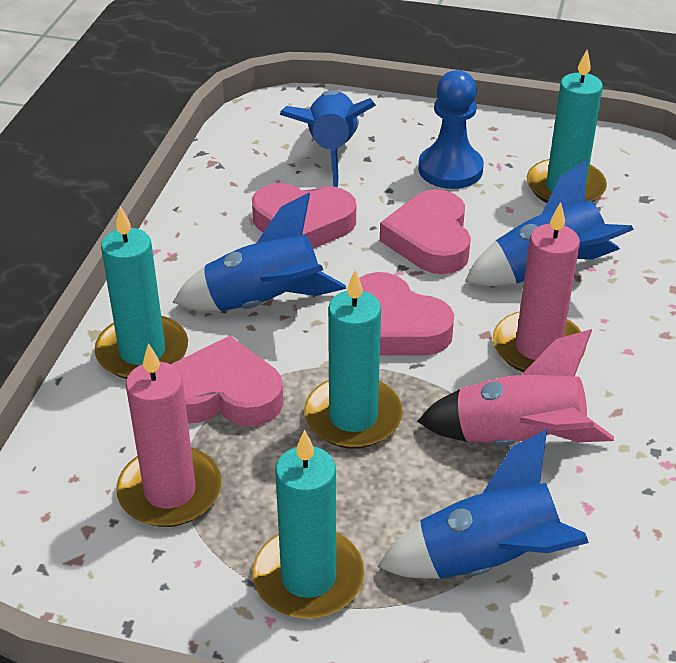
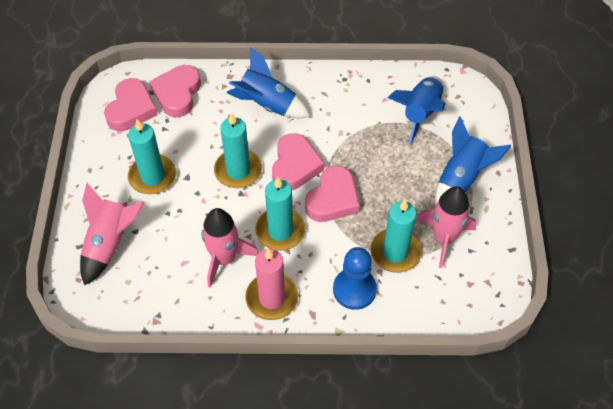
blue rocket: [172,193,346,311] [279,90,376,187] [378,429,589,579] [465,160,634,286] = 4 -> [227,47,311,118] [388,76,445,145] [435,117,511,205] = 3
pink candle: [116,343,222,527] [493,202,586,372] = 2 -> [245,248,298,320] = 1
pink rocket: [417,329,614,446] = 1 -> [80,183,144,286] [202,208,258,288] [417,186,476,268] = 3

